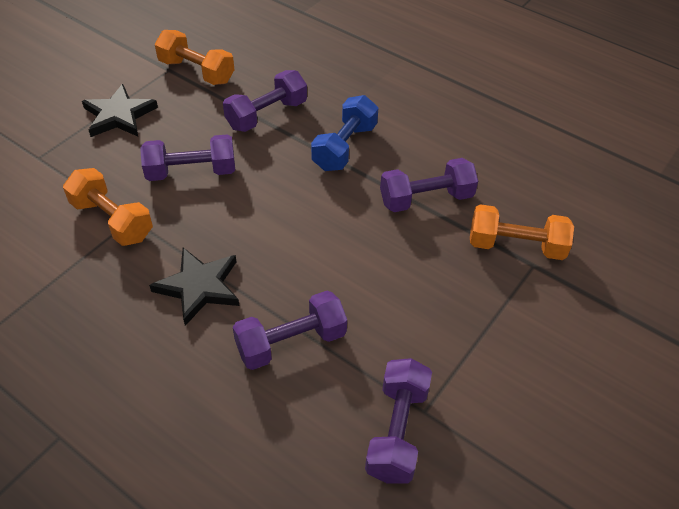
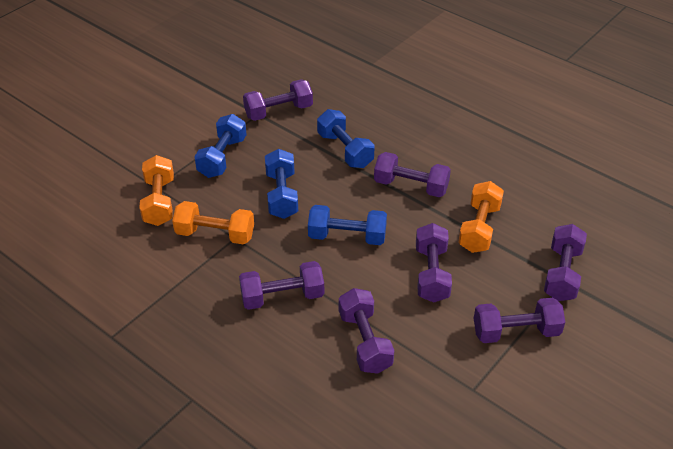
black star: [82,84,158,137] [149,248,239,326] = 2 -> none = 0
blue dumbbell: [311,95,378,171] = 1 -> [194,114,247,178] [265,149,298,219] [308,205,387,245] [317,109,374,168] = 4
purple dumbbell: [140,134,235,181] [223,70,307,132] [233,291,347,370] [365,358,432,483] [380,158,478,212] = 5 -> [239,261,324,310] [243,79,313,121] [339,288,394,374] [374,152,451,197] [416,223,452,303] [474,298,565,343] [544,224,587,301] = 7

